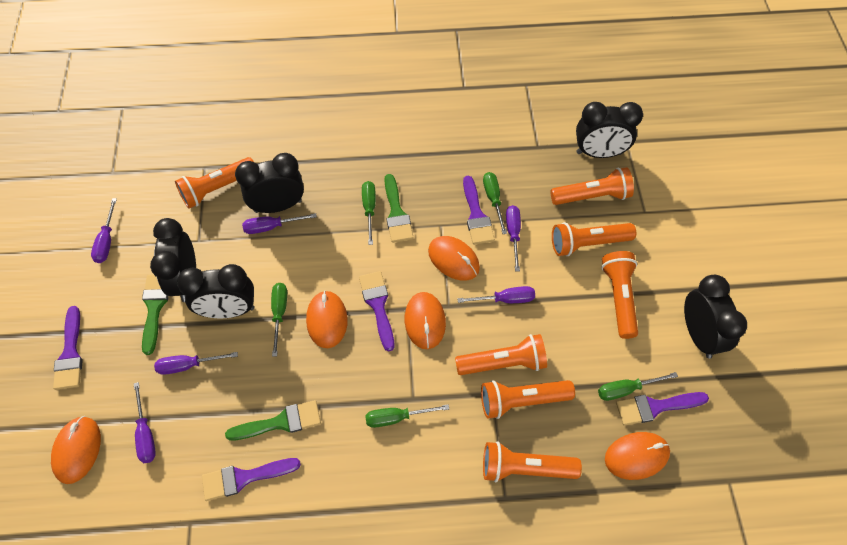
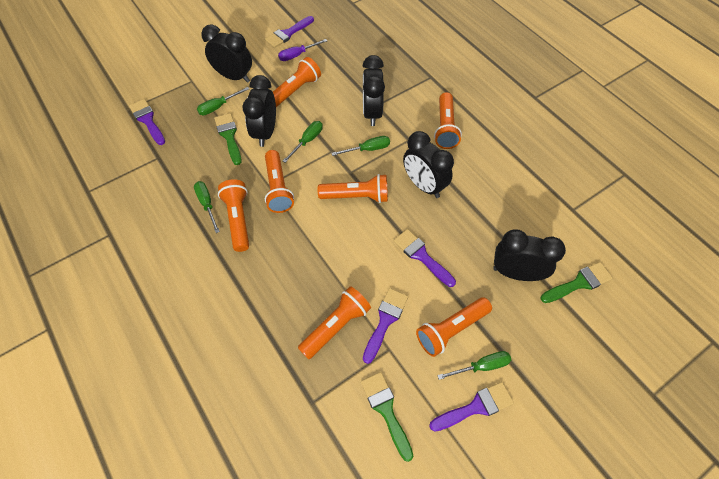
orange mouse: [51,416,101,484] [306,291,348,348] [405,292,446,349] [428,236,480,281] [605,432,670,480] = 5 -> none = 0
purple screwdriver: [91,198,117,263] [134,382,156,463] [154,352,238,375] [242,213,317,234] [457,286,535,303] [506,205,521,272] = 6 -> [278,39,327,61] = 1

